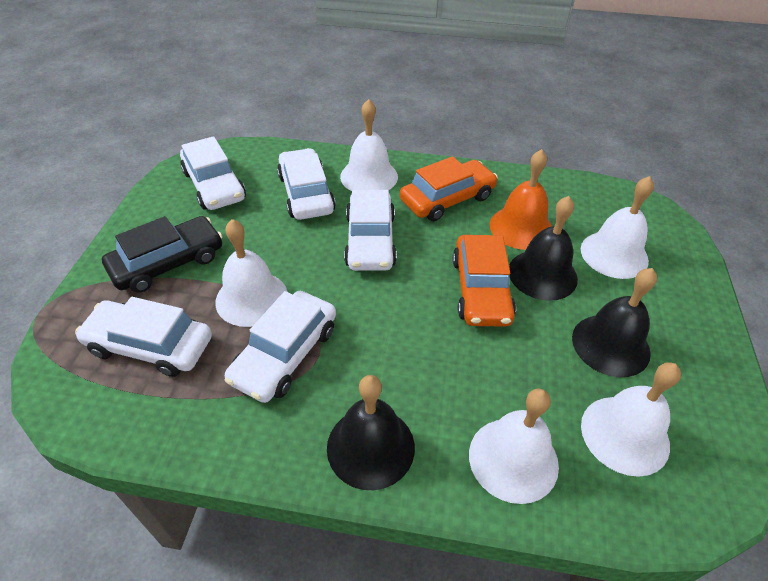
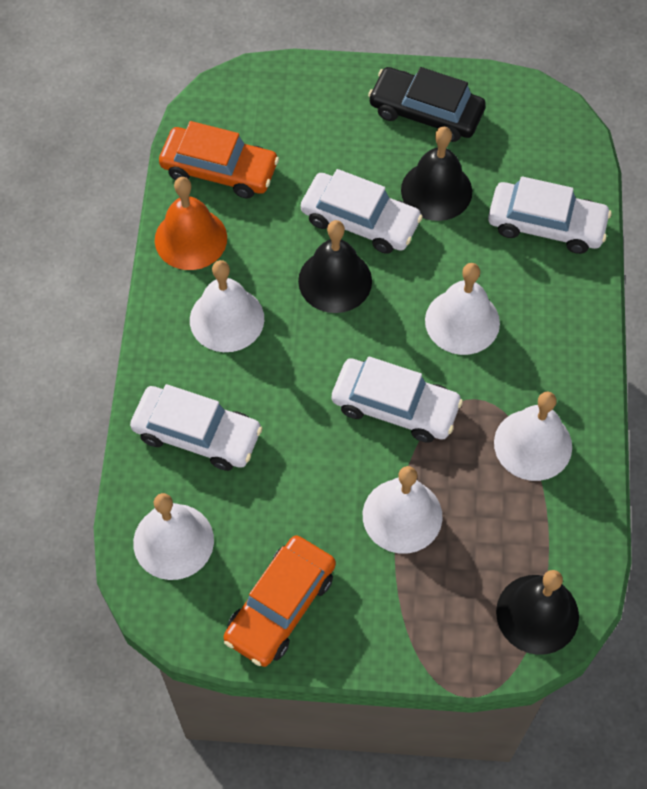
white car: [75,297,212,377] [180,136,246,210] [225,291,336,403] [277,148,336,220] [344,190,397,271] = 5 -> [130,384,262,471] [301,169,423,254] [332,356,463,443] [488,176,611,254] = 4

